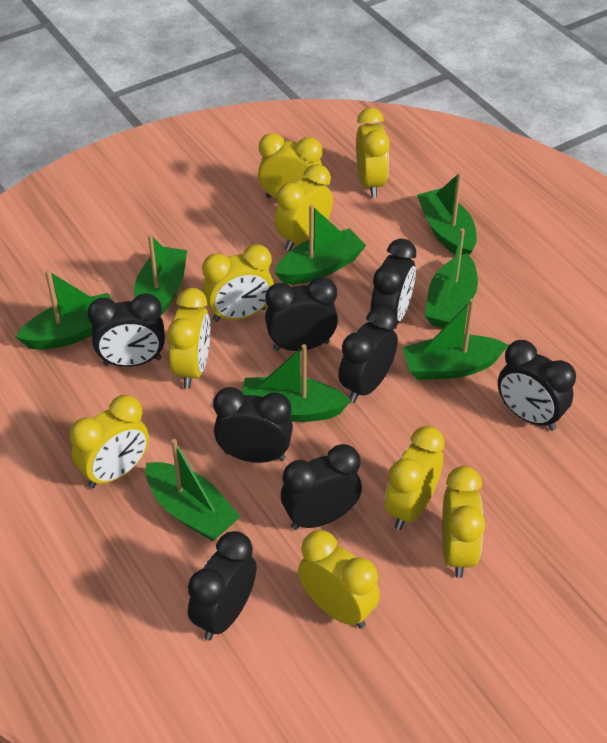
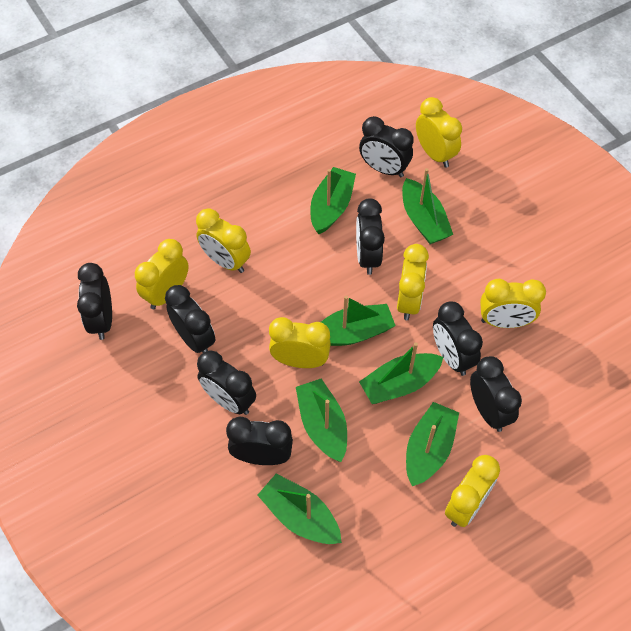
green boat: [16,270,112,350] [134,234,187,316] [146,439,240,541] [242,344,351,422] [275,205,366,284] [402,299,508,380] [417,172,477,255] [425,228,478,328] = 8 -> [258,474,342,544] [296,378,347,462] [311,167,356,234] [321,295,396,346] [359,342,443,404] [402,168,453,244] [406,402,459,486] = 7
yellow clock: [70,395,149,488] [167,288,210,389] [202,244,274,322] [258,133,322,199] [274,164,333,251] [298,530,380,629] [356,108,390,198] [384,426,445,530] [442,466,485,578] = 9 -> [135,239,189,309] [196,208,251,273] [269,317,331,368] [397,244,429,320] [416,97,462,168] [445,455,500,527] [480,279,546,328] = 7

